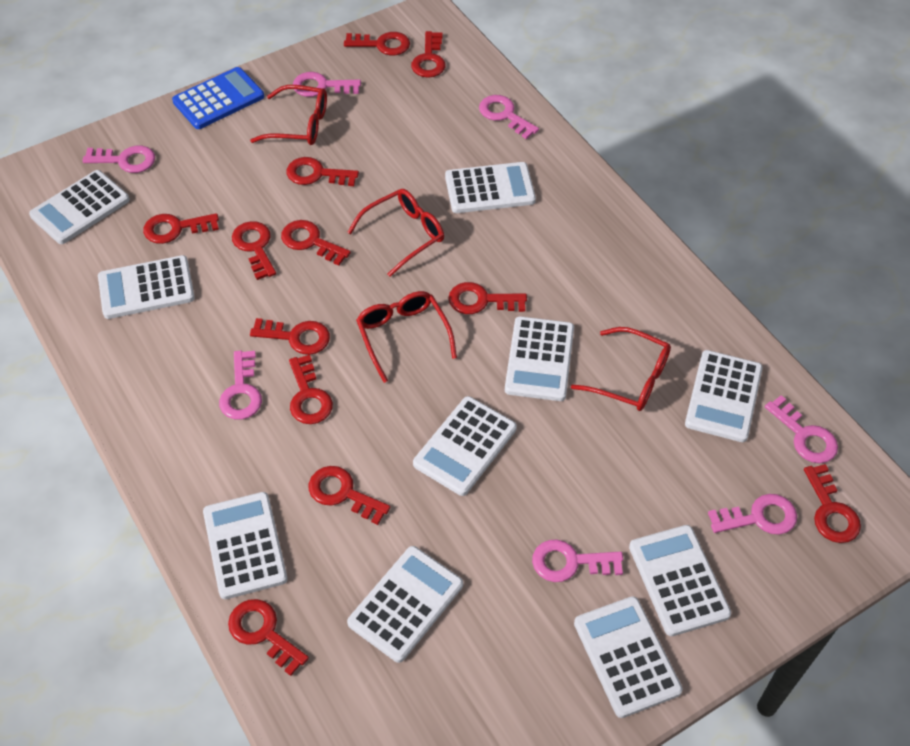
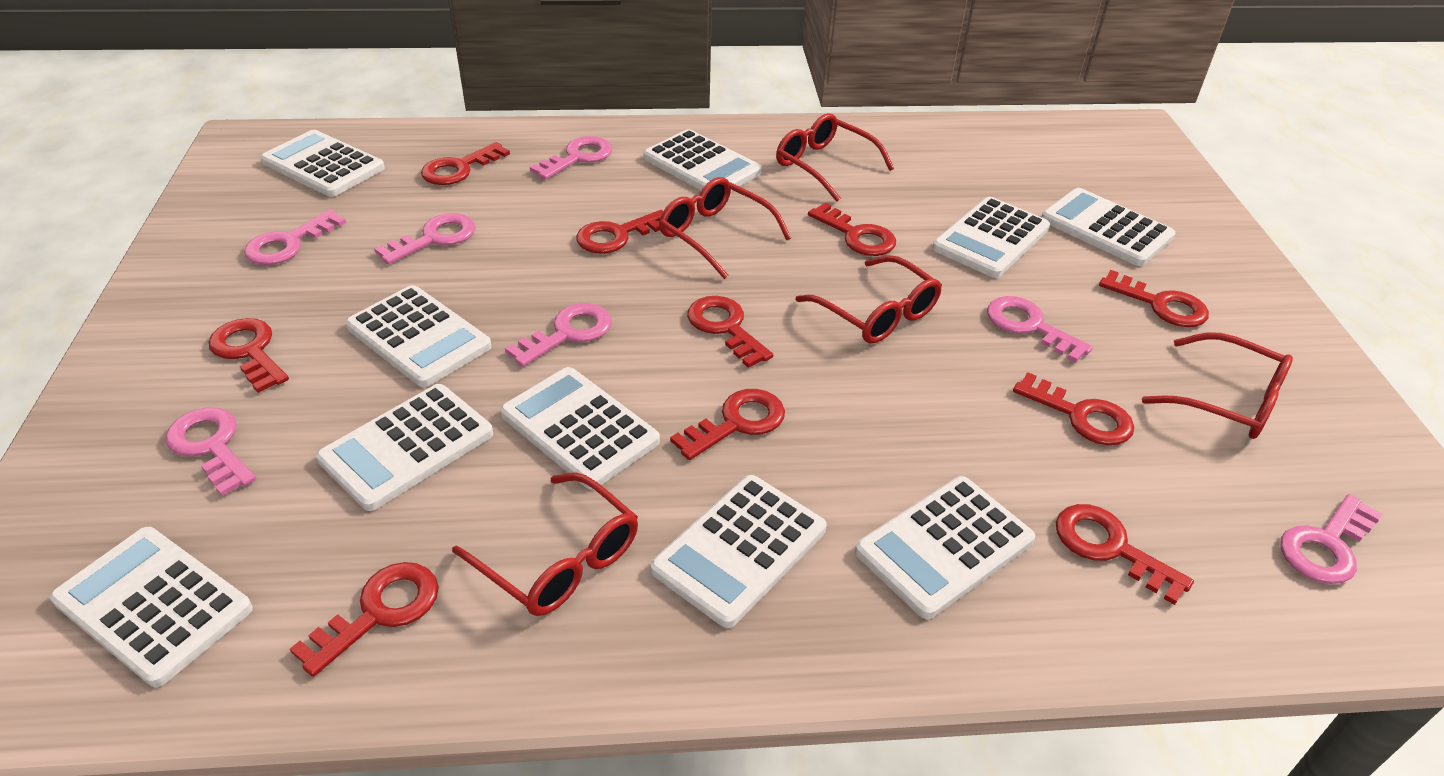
blue calculator: [172,67,264,129] = 1 -> none = 0
red glasses: [250,85,327,145] [347,189,444,277] [356,291,457,383] [571,327,671,411] = 4 -> [452,472,638,616] [659,177,791,279] [776,113,894,202] [796,255,942,344] [1142,332,1293,439] = 5
red key: [143,213,219,244] [228,599,309,676] [232,221,276,280] [250,318,330,355] [281,220,351,266] [287,157,359,186] [289,355,333,424] [309,466,390,525] [344,32,410,55] [411,31,445,78] [448,282,527,314] [804,464,861,543] = 12 -> [208,318,289,393] [290,562,439,677] [421,142,510,185] [576,210,663,254] [670,389,785,460] [687,296,773,368] [808,203,896,256] [1013,372,1134,445] [1056,504,1194,605] [1099,270,1209,327] = 10

